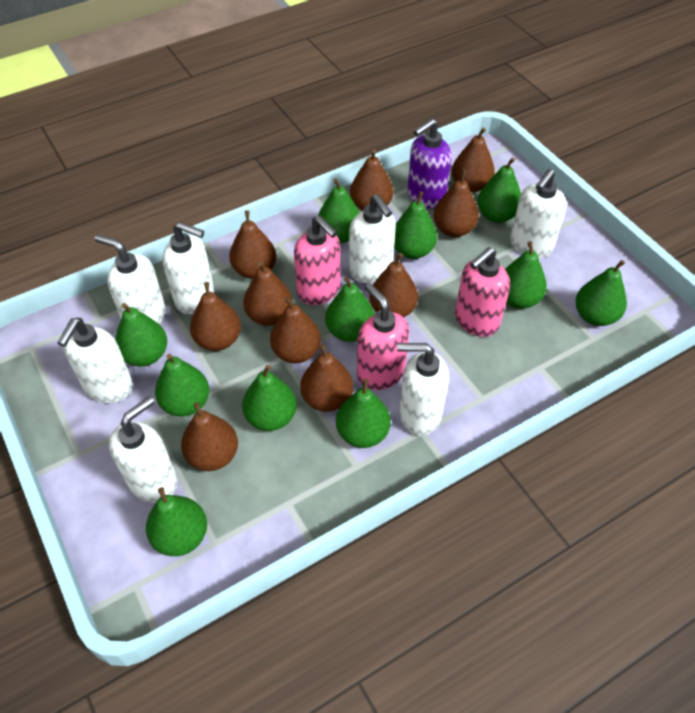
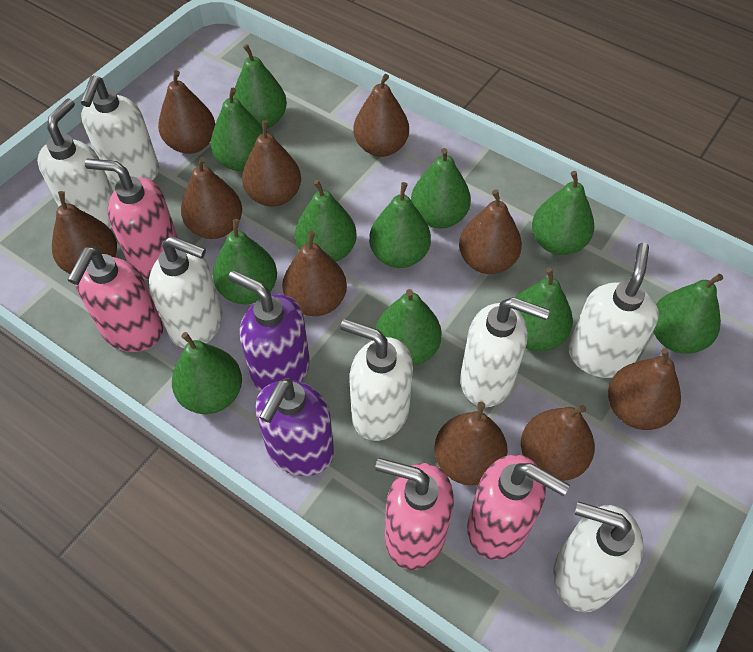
pink soap dispenser: [294,216,341,305] [357,283,409,390] [455,247,510,337] = 3 -> [68,247,163,352] [85,159,178,280] [375,458,454,570] [467,454,570,560] = 4
purple soap dispenser: [407,118,452,208] = 1 -> [228,270,310,392] [255,378,334,476] = 2

